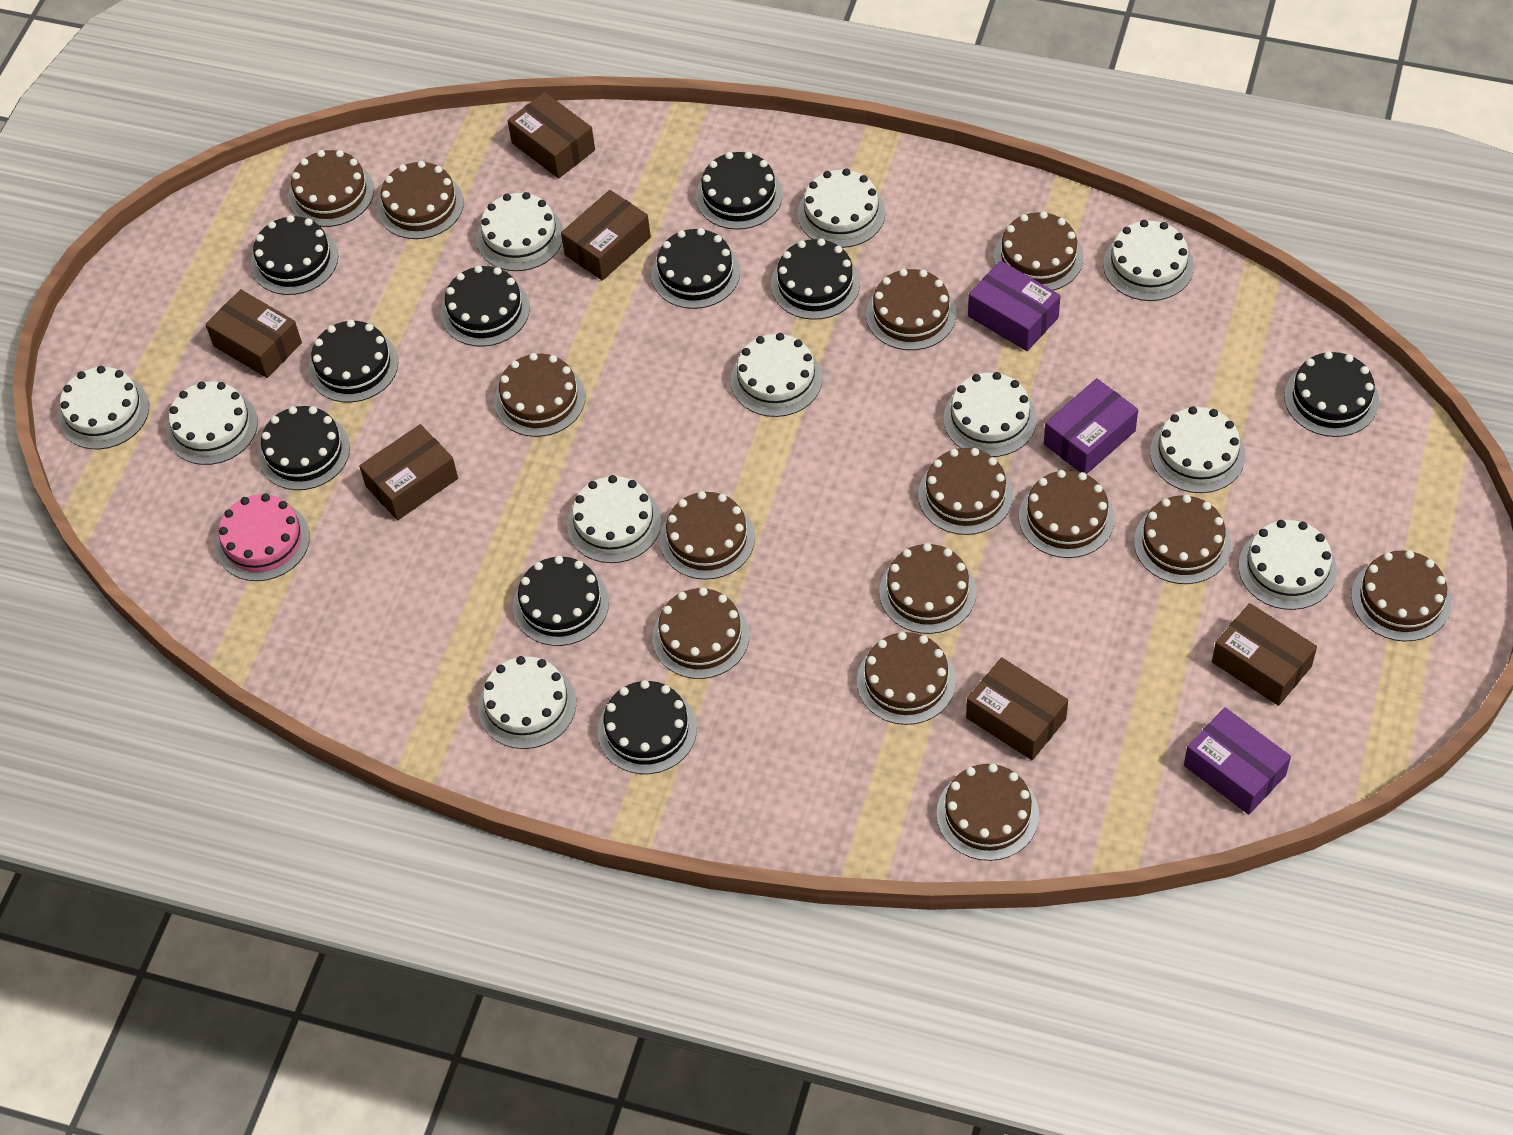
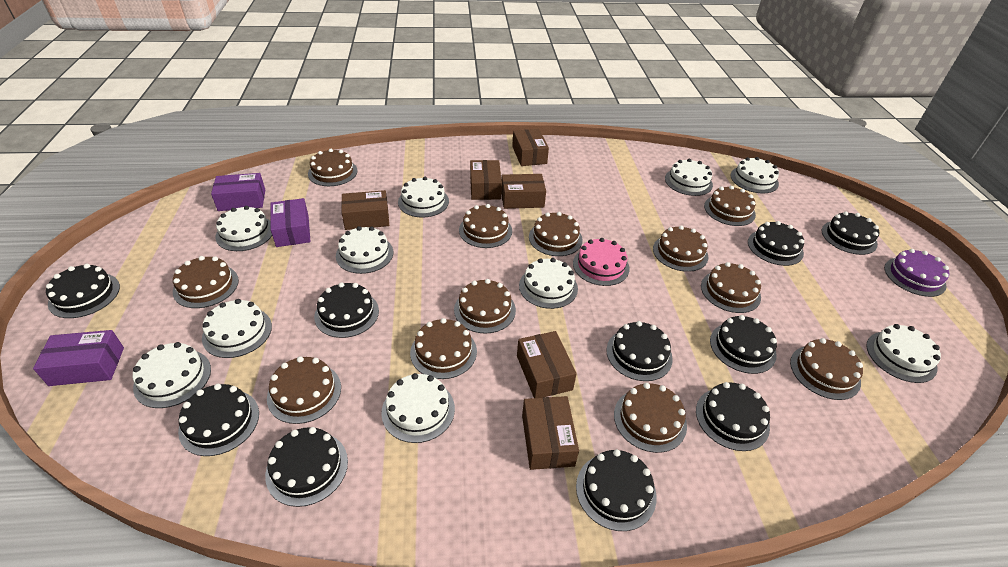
brown cake: [288,150,374,227] [377,161,464,239] [494,353,585,437] [652,587,750,679] [660,491,755,580] [857,632,956,725] [866,269,956,350] [879,543,976,634] [918,448,1013,535] [937,764,1039,861] [994,211,1084,291] [1019,470,1115,558] [1134,495,1231,584] [1351,550,1451,641] = 14 -> [173,256,239,308] [267,356,341,424] [308,149,357,186] [410,318,477,379] [454,279,516,334] [459,204,512,248] [529,212,583,256] [614,383,687,453] [653,226,708,272] [701,262,761,313] [704,186,756,226] [790,338,863,400] = 12
purple cake: none = 0 -> [884,249,949,297] = 1
white cake: [58,366,149,449] [166,381,258,465] [476,192,563,271] [478,656,576,749] [567,475,661,563] [731,333,822,417] [798,168,886,248] [943,372,1037,457] [1103,220,1194,301] [1150,406,1245,493] [1238,520,1337,610] = 11 -> [133,342,211,408] [202,299,272,358] [215,206,272,251] [336,226,393,274] [381,373,455,443] [398,177,449,217] [519,258,578,309] [665,159,713,196] [730,157,779,193] [866,324,941,383] = 10

